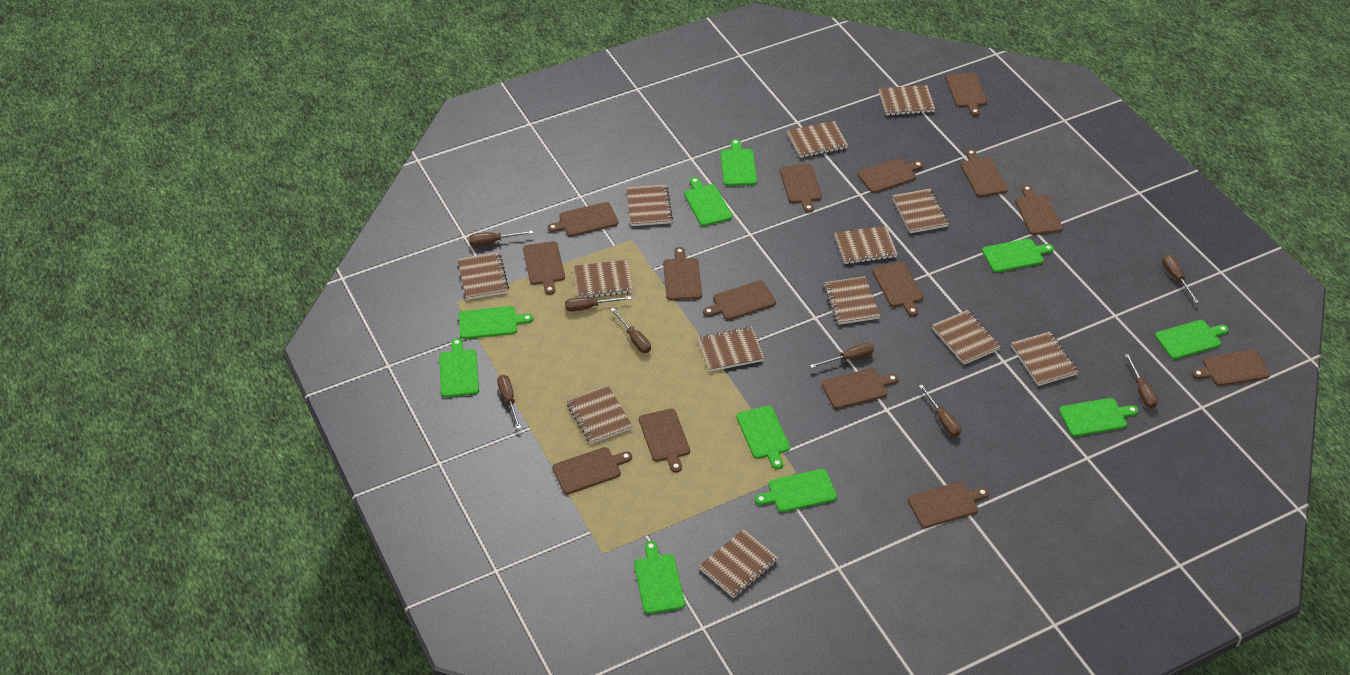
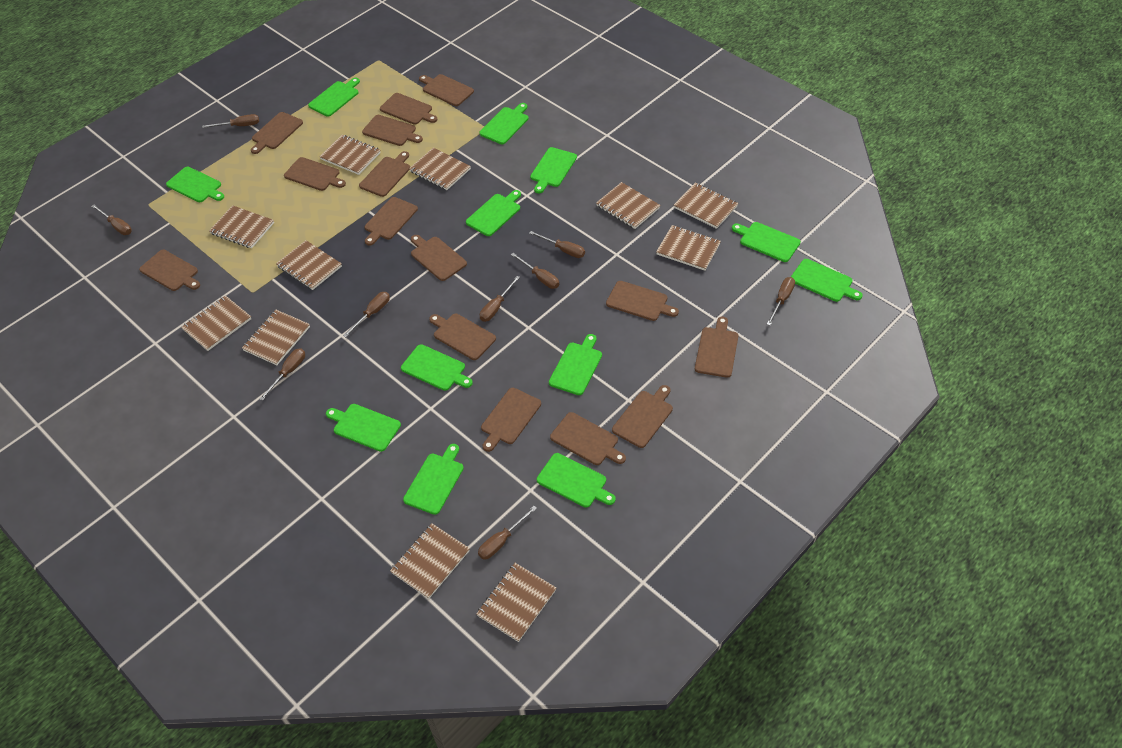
brown notebook: [458,252,509,300] [567,385,633,444] [572,260,633,298] [626,185,673,226] [697,327,765,372] [699,529,779,598] [787,121,848,158] [824,276,880,325] [834,226,898,264] [879,85,935,116] [892,189,949,233] [932,310,1001,365] [1011,332,1078,386] = 13 -> [181,295,251,351] [209,205,274,248] [242,310,310,365] [276,240,342,290] [320,135,381,175] [390,524,470,599] [409,147,471,190] [476,563,556,642] [596,182,660,229] [656,225,721,271] [674,183,738,229] = 11
brown screwdriver: [469,231,533,246] [497,375,521,429] [565,296,631,311] [610,308,651,353] [810,343,874,368] [919,385,961,437] [1125,354,1158,408] [1162,255,1199,303] = 8 -> [91,204,132,235] [202,114,259,128] [260,348,305,401] [343,292,390,337] [478,506,537,560] [480,276,520,322] [511,253,559,289] [529,231,585,258] [767,277,795,326] = 9
green cutting board: [439,338,479,397] [459,306,533,339] [634,541,685,614] [684,177,732,226] [720,139,757,186] [736,406,790,469] [755,469,837,512] [982,239,1054,272] [1059,398,1139,437] [1155,320,1229,359] = 10 -> [166,167,224,202] [308,78,360,117] [326,404,401,452] [401,344,473,391] [403,444,464,515] [466,190,521,236] [479,103,529,144] [530,147,577,193] [537,453,616,508] [549,334,602,395] [732,222,801,262] [791,259,863,302] = 12

